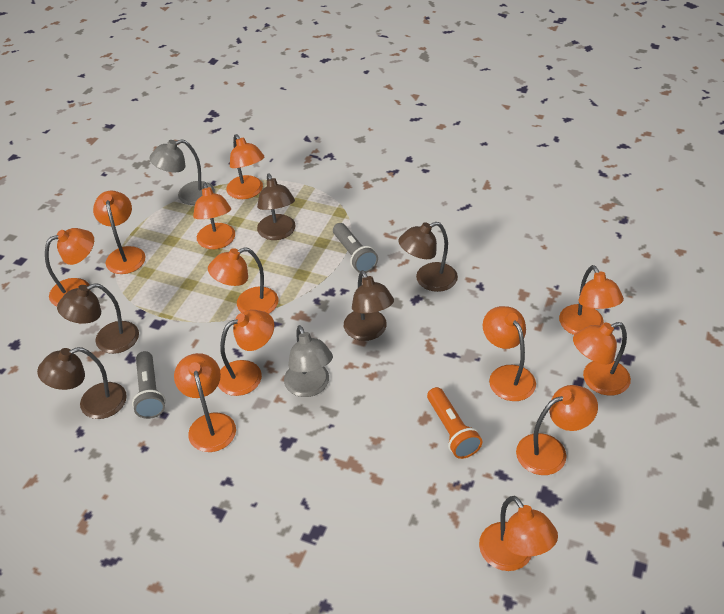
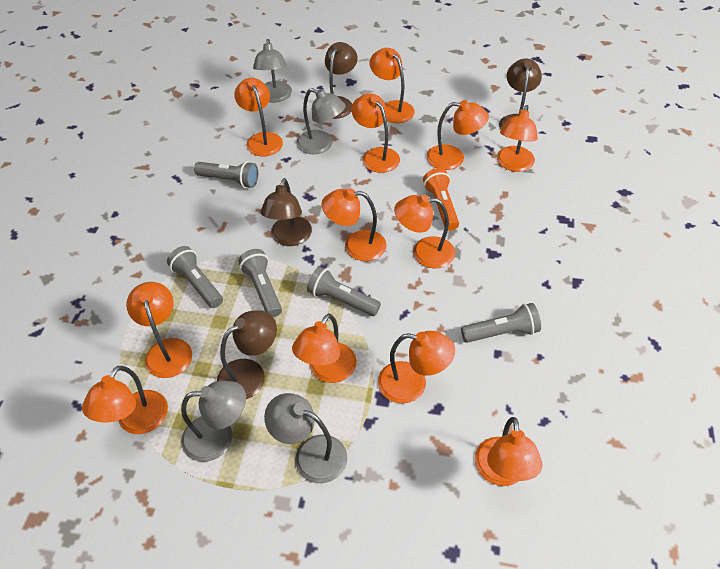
brown lamp: [37,347,127,419] [57,283,139,354] [257,173,296,240] [344,270,394,341] [398,222,458,292] = 5 -> [217,310,277,399] [261,178,312,246] [325,42,358,119] [499,59,542,129] = 4
grey flashlight: [132,351,166,419] [333,223,378,273] = 2 -> [167,246,223,308] [194,161,258,188] [238,249,282,317] [307,266,381,316] [461,303,541,343] = 5
grey lamp: [149,139,215,205] [284,325,333,397] = 2 -> [181,381,246,462] [253,39,292,103] [264,393,347,483] [296,88,346,154] = 4

